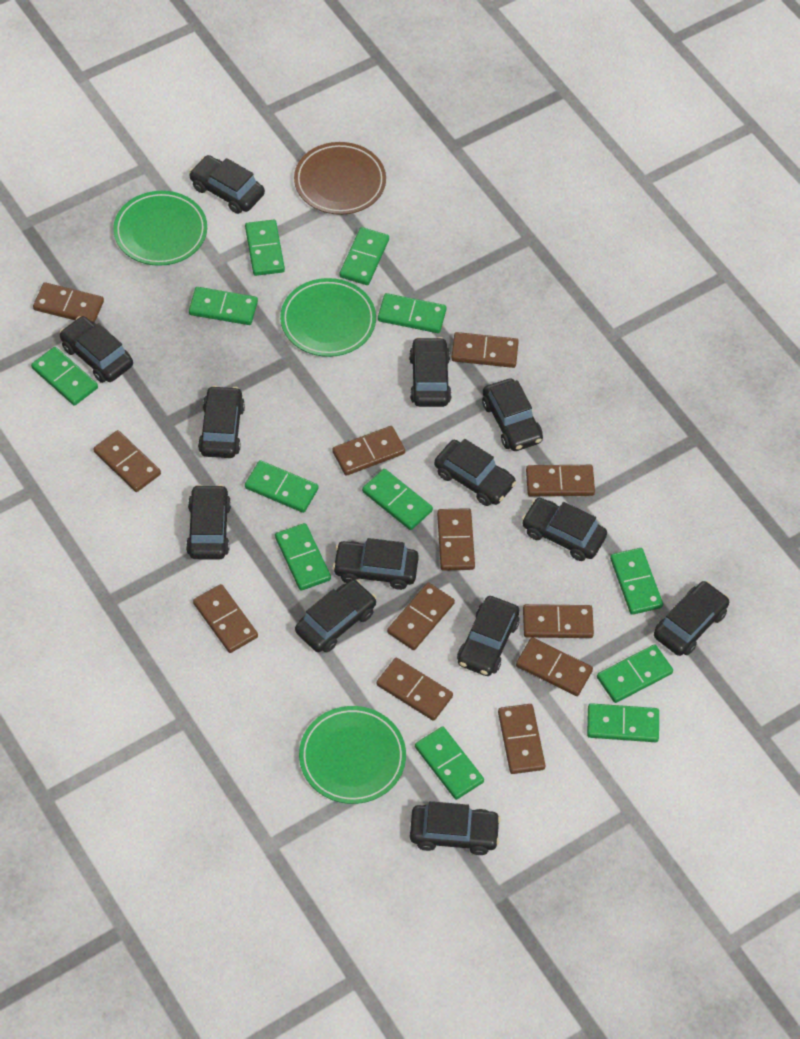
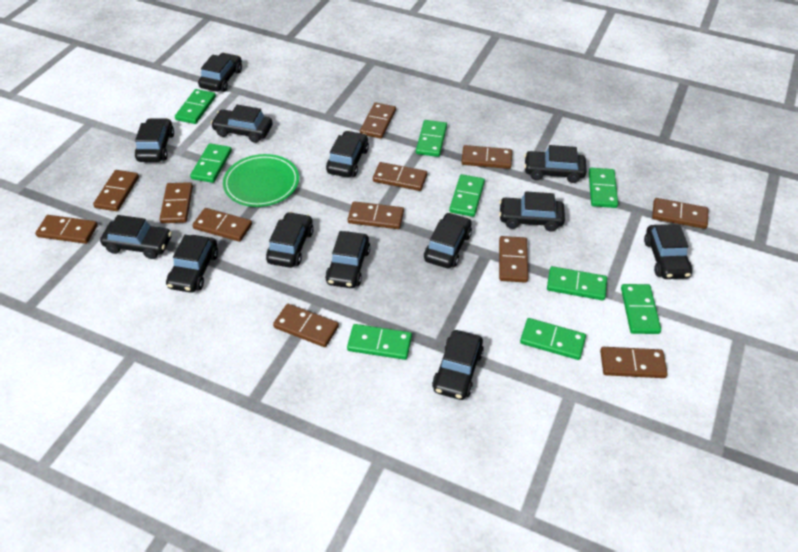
brown plate: [294,142,386,215] = 1 -> none = 0
green domino: [31,347,98,406] [189,287,258,325] [245,220,285,276] [245,460,318,513] [275,523,331,591] [340,227,389,285] [362,469,433,530] [378,293,446,333] [415,727,484,800] [587,703,659,742] [597,644,673,703] [610,548,663,615] = 12 -> [175,89,216,124] [190,143,232,183] [347,324,412,360] [416,120,447,157] [449,174,485,217] [520,318,586,360] [547,266,607,300] [589,168,618,208] [621,284,661,334] = 9
green plate: [113,191,207,266] [280,278,376,357] [299,706,406,804] = 3 -> [223,154,299,207] = 1

